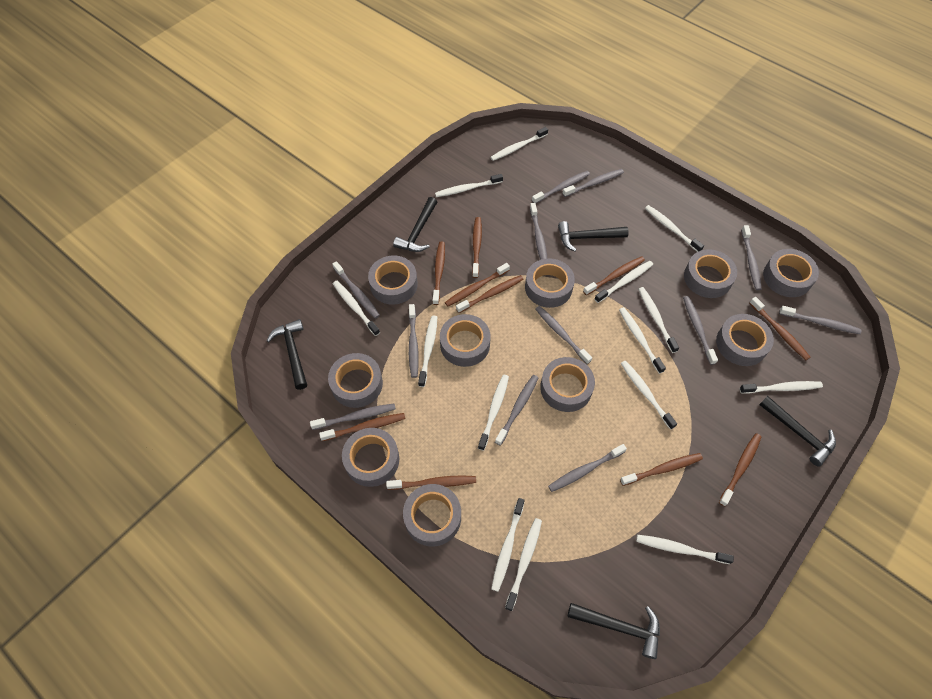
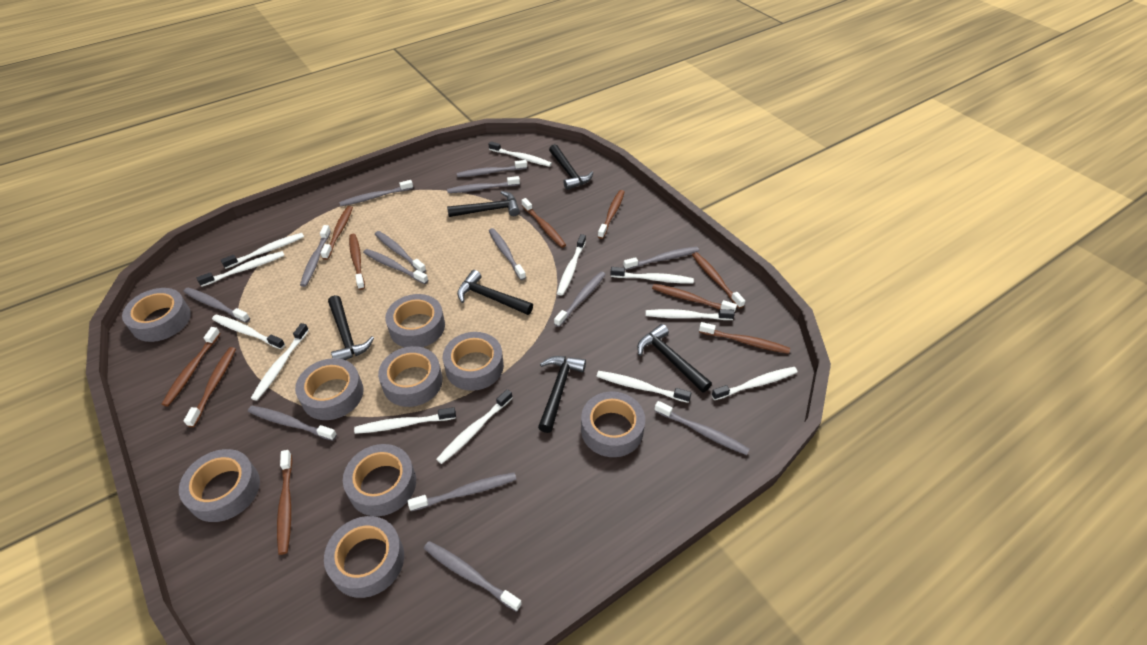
black hammer: [267,319,307,390] [393,197,437,252] [558,221,629,252] [568,603,660,659] [759,396,836,467] = 5 -> [328,295,374,360] [447,191,520,217] [457,270,533,315] [538,356,586,433] [549,144,593,190] [637,324,712,393] = 6
grey tape: [328,353,383,408] [342,428,399,487] [368,256,418,305] [403,484,461,546] [440,314,491,367] [525,258,575,308] [540,357,595,412] [684,249,737,298] [716,314,774,366] [763,249,819,297] = 10 -> [122,288,191,342] [179,449,260,522] [295,358,364,420] [324,516,404,598] [343,444,416,516] [378,346,443,407] [385,294,445,347] [443,332,504,391] [581,392,645,457] = 9
grey toothbrush: [310,404,396,430] [332,261,380,319] [409,304,419,378] [495,375,539,446] [530,203,547,260] [532,171,590,203] [536,306,592,364] [548,444,627,492] [562,169,624,197] [683,296,718,365] [741,225,761,290] [779,306,861,334] = 12 -> [184,288,250,323] [248,406,337,441] [300,225,331,287] [339,180,413,206] [363,249,428,284] [375,231,426,273] [408,472,517,511] [424,541,522,612] [447,176,520,193] [457,160,527,177] [489,228,526,280] [554,272,606,327] [623,247,699,270] [654,401,749,455] = 14
white toothbrush: [333,281,380,336] [418,316,437,387] [435,174,503,197] [478,375,509,451] [490,127,548,161] [491,498,525,592] [505,518,542,611] [594,261,653,303] [619,307,666,374] [621,361,677,430] [636,535,734,564] [638,287,679,353] [645,205,704,252] [740,381,823,394] = 14 -> [197,251,284,287] [212,314,285,349] [221,233,304,269] [251,323,309,401] [354,407,456,434] [436,389,513,464] [488,142,552,167] [557,234,586,296] [596,371,691,403] [610,267,694,284] [645,309,735,320] [711,367,798,400] = 12

